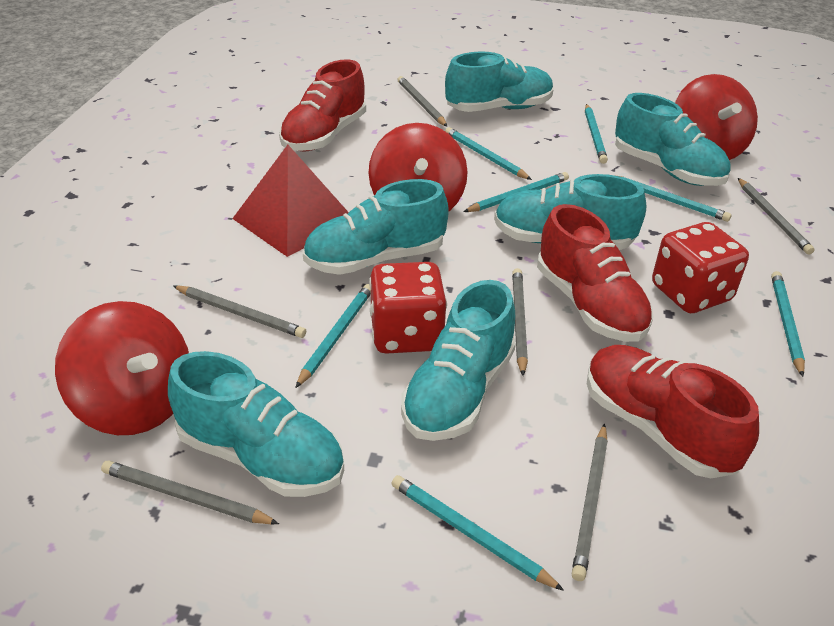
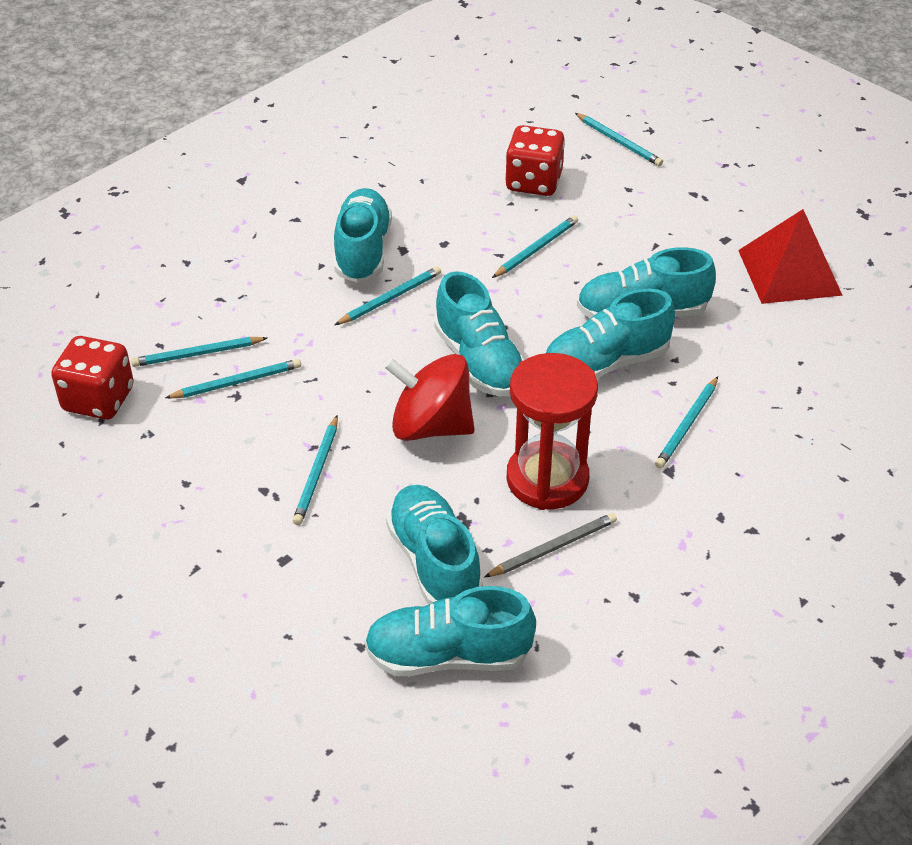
grey pencil: [101,461,279,524] [173,285,306,338] [397,76,448,127] [512,268,528,376] [572,424,608,581] [738,178,815,255] = 6 -> [484,513,617,577] = 1
red hourglass: none = 0 -> [507,353,598,510] = 1
red shoe: [279,59,366,152] [537,204,653,342] [587,345,759,478] = 3 -> none = 0
red spinning top: [55,301,189,435] [368,123,468,211] [675,74,758,160] = 3 -> [384,354,475,441] = 1

